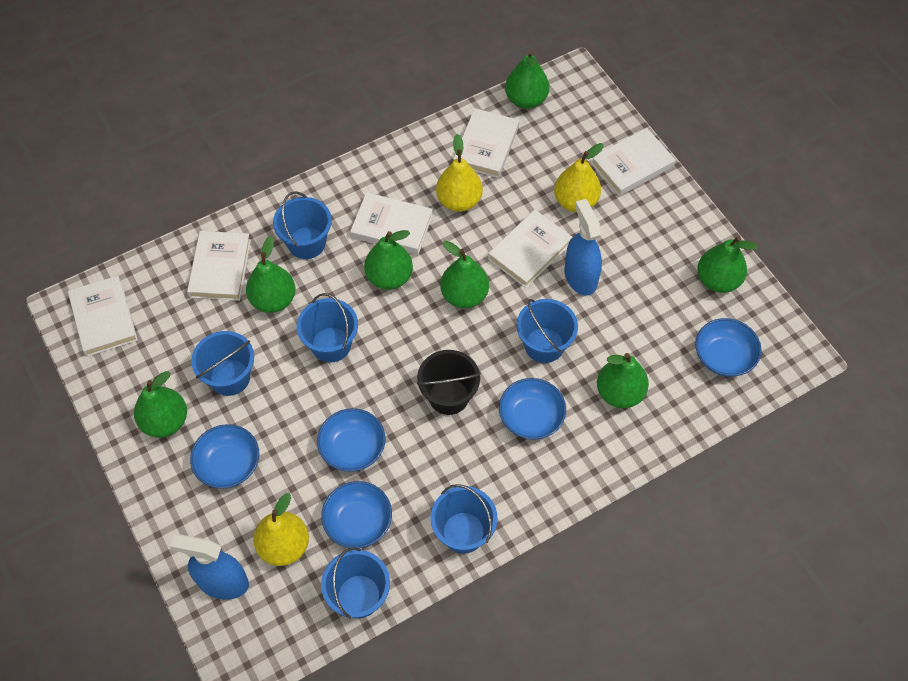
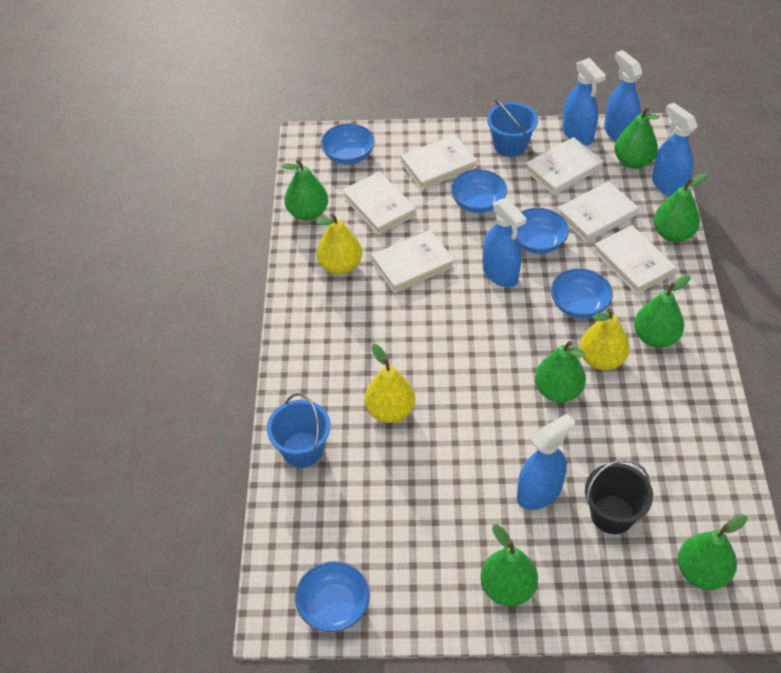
blue bucket: [191,331,254,396] [273,191,332,259] [297,293,358,363] [321,547,390,619] [431,484,498,554] [517,299,578,363] = 6 -> [267,393,331,468] [487,99,538,157] = 2
blue spray bottle: [170,534,249,600] [564,199,602,296] = 2 -> [483,198,527,288] [517,413,575,510] [562,58,606,146] [604,50,643,142] [652,102,697,197] = 5

